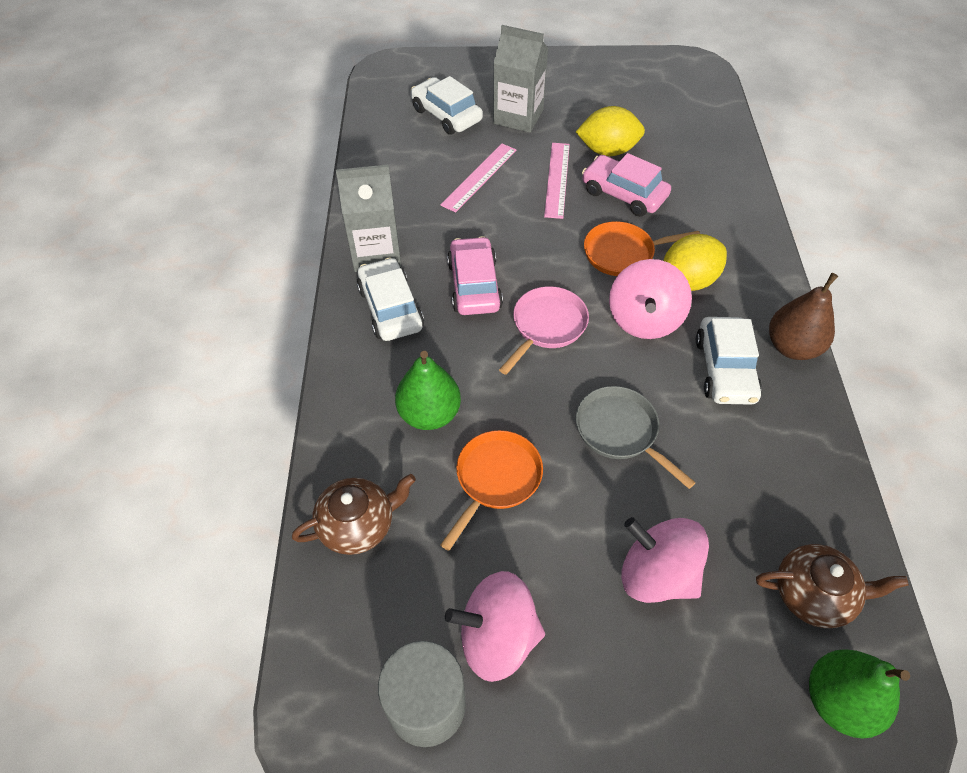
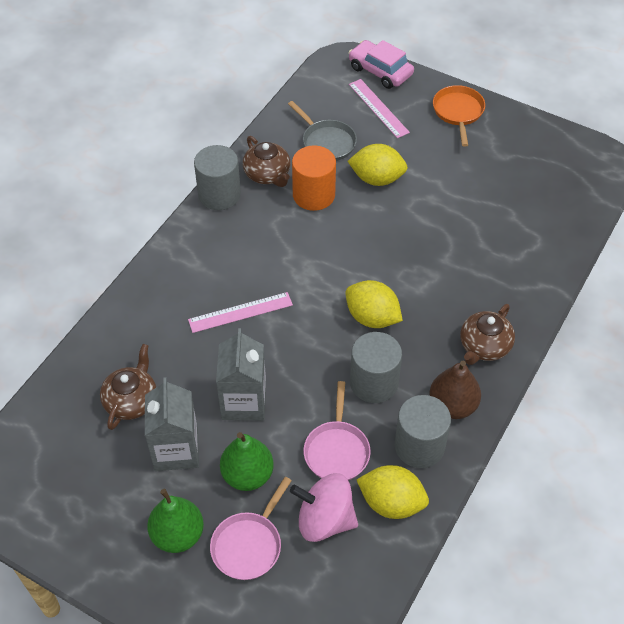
brown teapot: [292,474,416,555] [756,544,909,628] = 2 -> [100,344,156,430] [243,136,290,187] [460,304,515,365] = 3
grey cylinder: [378,641,466,747] = 1 -> [194,145,241,210] [350,332,402,403] [395,395,451,468] = 3
orange cylinder: none = 0 -> [292,146,336,211] = 1
orange pan: [440,430,543,551] [584,221,700,276] = 2 -> [433,85,485,147] = 1
pink car: [447,236,503,315] [582,153,671,217] = 2 -> [349,40,414,89] = 1
pink pan: [499,286,589,375] = 1 -> [210,477,292,580] [303,381,371,480] = 2
pink spinning top: [445,571,545,682] [609,259,692,339] [621,517,709,603] = 3 -> [290,473,358,542] = 1
white car: [357,257,424,341] [411,76,483,135] [696,317,762,405] = 3 -> none = 0
yellow lemon: [576,106,645,156] [664,234,727,291] = 2 -> [345,280,403,328] [348,144,408,186] [357,465,429,519] = 3

